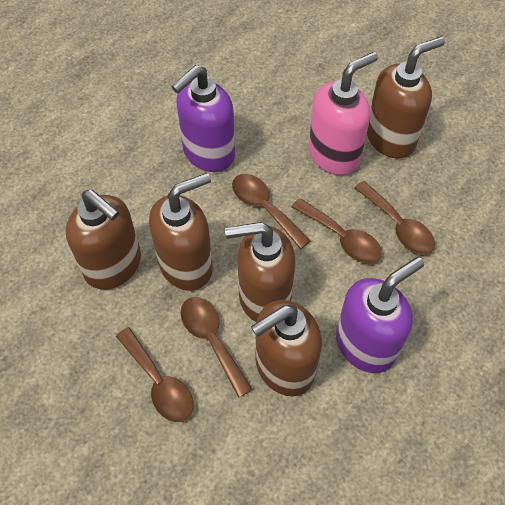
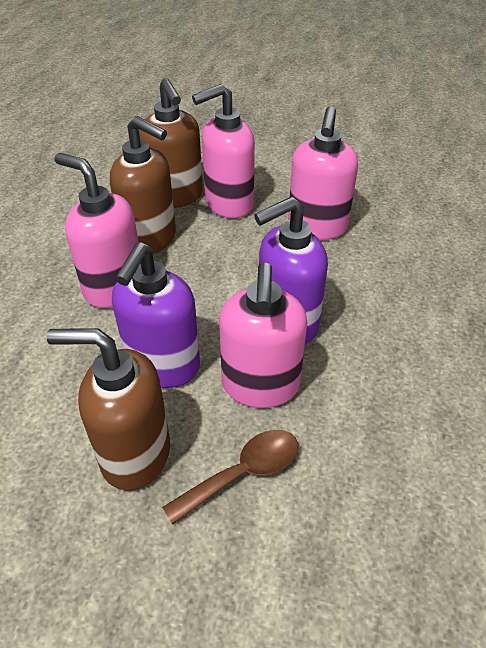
brown soap dispenser: [65,190,141,290] [149,173,213,291] [225,222,295,322] [251,300,322,397] [367,36,445,159] = 5 -> [46,328,170,491] [110,116,176,254] [139,78,203,208] = 3
brown spoon: [116,327,193,422] [181,297,253,398] [232,174,311,249] [292,198,382,263] [354,181,435,254] = 5 -> [162,430,298,525] = 1
pink soap dispenser: [309,52,378,175] = 1 -> [55,153,138,308] [192,84,255,218] [219,263,307,408] [288,106,358,240] = 4

